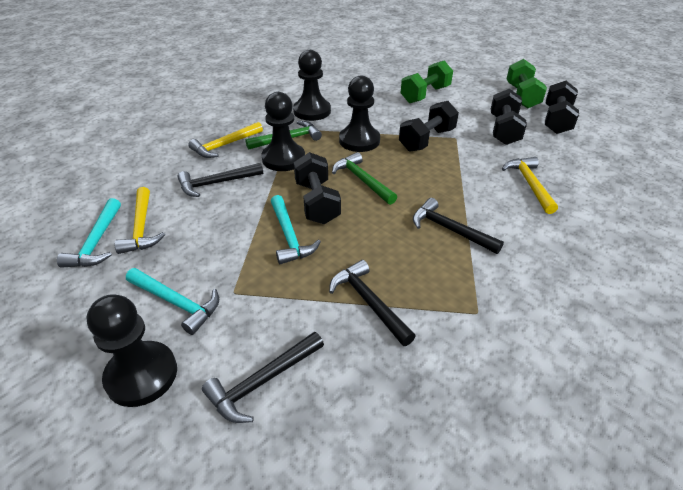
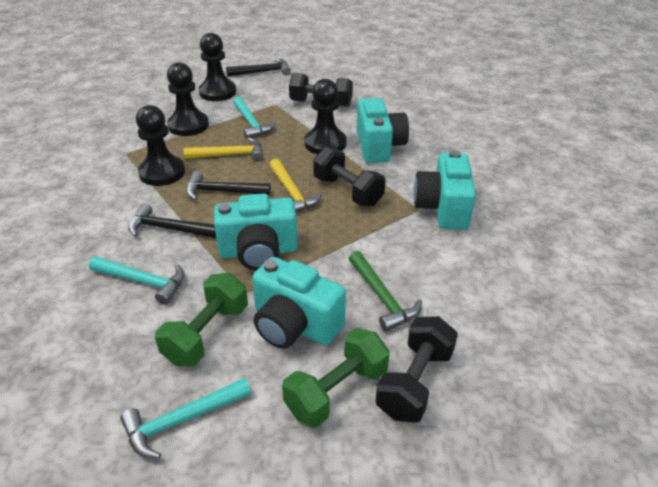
black dumbbell: [294,152,341,224] [399,101,459,152] [491,89,527,145] [545,81,579,134] = 4 -> [289,73,353,107] [313,147,385,207] [375,316,458,423] = 3
black hammer: [178,163,263,197] [202,332,324,423] [329,260,416,346] [413,198,504,254] = 4 -> [128,203,216,238] [186,171,271,200] [226,59,291,77] = 3
green hammer: [245,121,322,150] [332,152,397,205] = 2 -> [349,251,422,332] = 1
turquoise camera: none = 0 -> [214,194,298,270] [252,257,346,349] [357,98,409,163] [414,150,476,230] = 4
yellow hammer: [114,187,165,254] [188,122,263,158] [502,157,558,214] = 3 -> [184,137,263,162] [269,159,322,212] = 2

